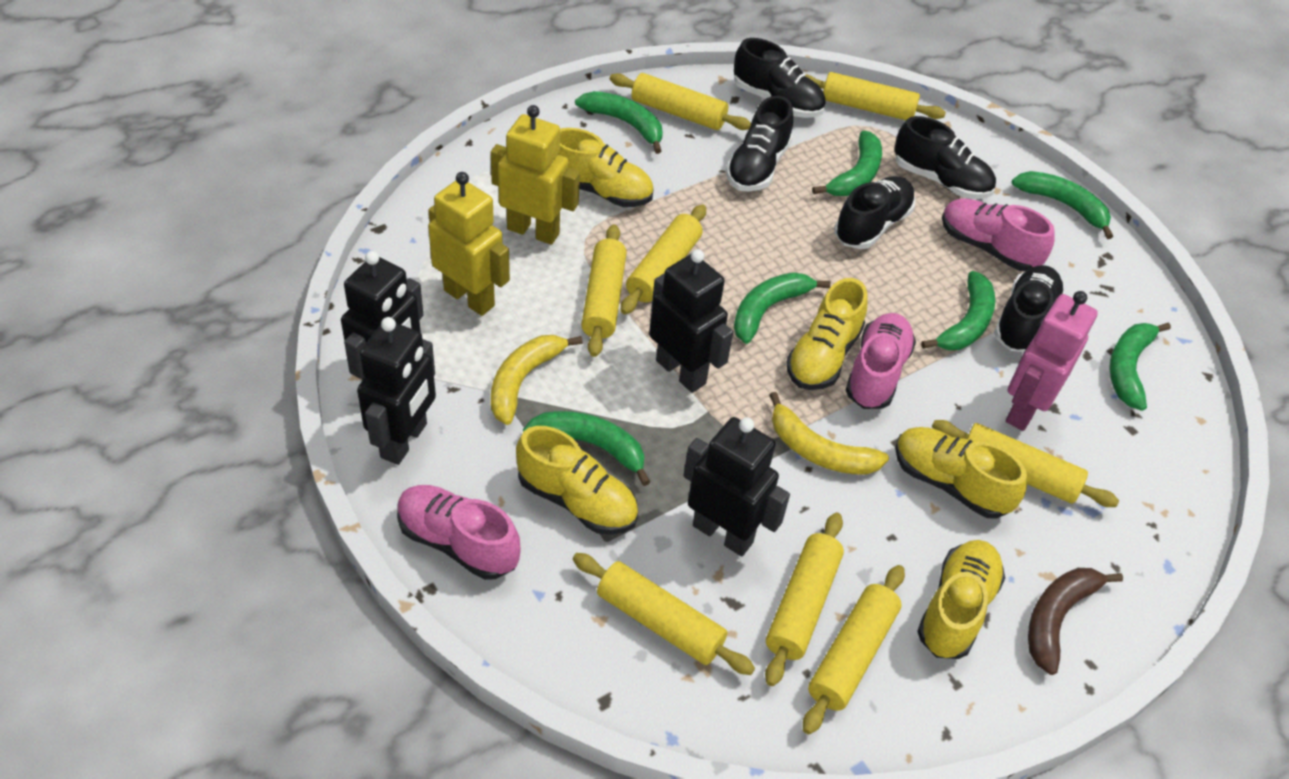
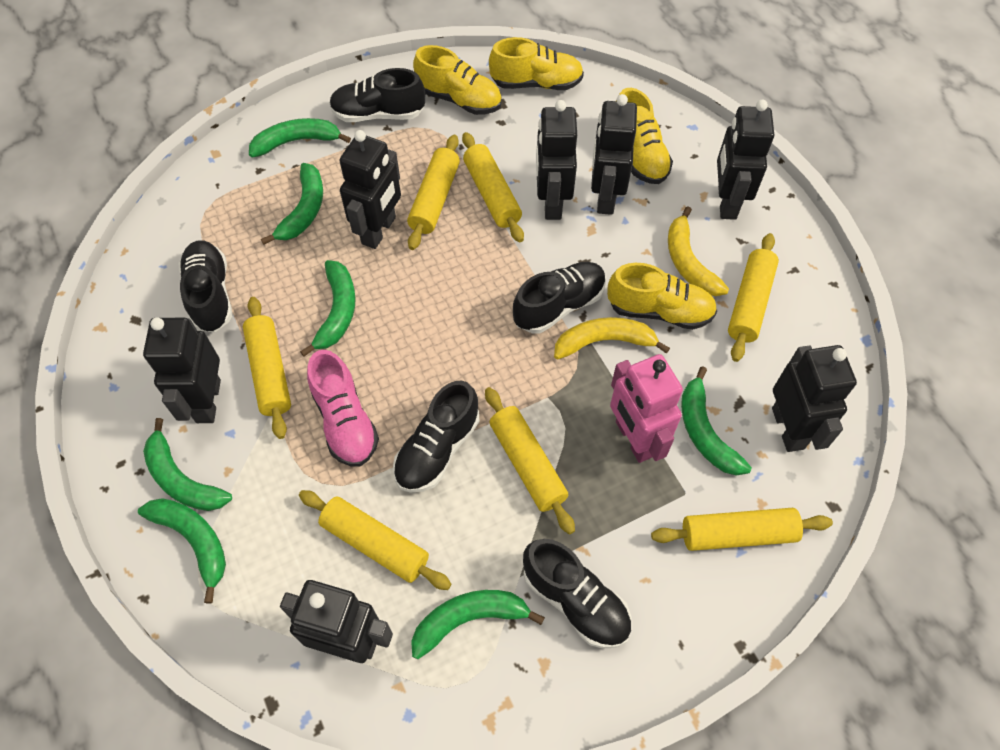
black robot: [341,251,424,381] [357,317,436,465] [649,249,733,393] [683,417,790,556] = 4 -> [143,317,221,423] [280,580,393,663] [339,130,401,249] [536,100,577,220] [591,94,637,215] [717,100,774,220] [772,345,857,452] = 7
brown banana: [1028,568,1123,675] = 1 -> none = 0
pink shoe: [397,485,521,580] [846,313,916,409] [942,198,1055,271] = 3 -> [307,350,379,466] = 1
yellow robot: [428,172,510,316] [491,105,580,245] = 2 -> none = 0
yellow rolling pin: [573,553,755,675] [581,224,627,357] [610,73,751,130] [620,204,706,314] [765,512,844,686] [803,565,905,734] [805,72,946,120] [932,420,1119,507] = 8 -> [243,297,291,439] [299,490,452,590] [407,135,460,250] [462,132,524,242] [485,387,575,534] [651,508,833,551] [728,233,779,362] = 7
yellow shoe: [516,426,638,535] [558,128,654,207] [786,278,868,390] [895,427,1027,519] [917,540,1005,659] = 5 -> [413,45,502,115] [489,37,584,90] [607,263,717,330] [616,88,673,184] = 4

